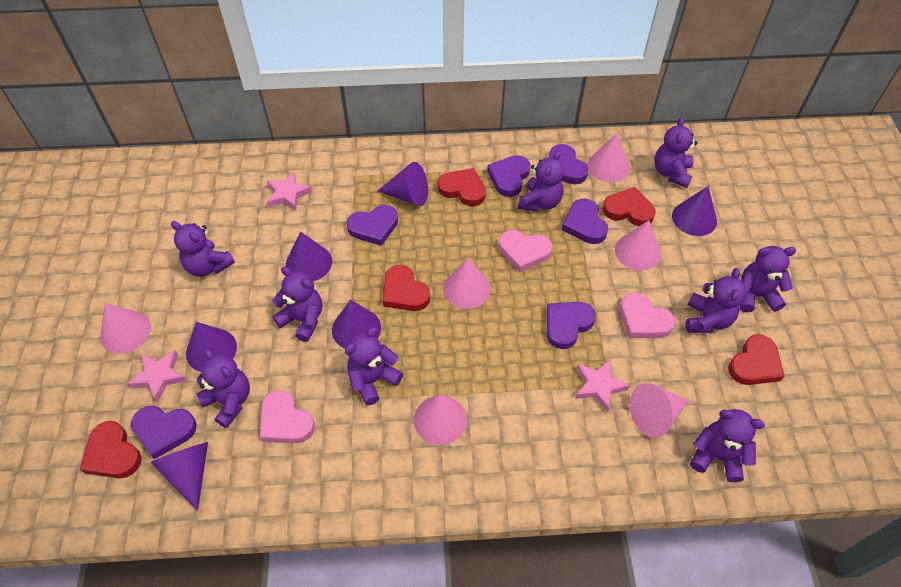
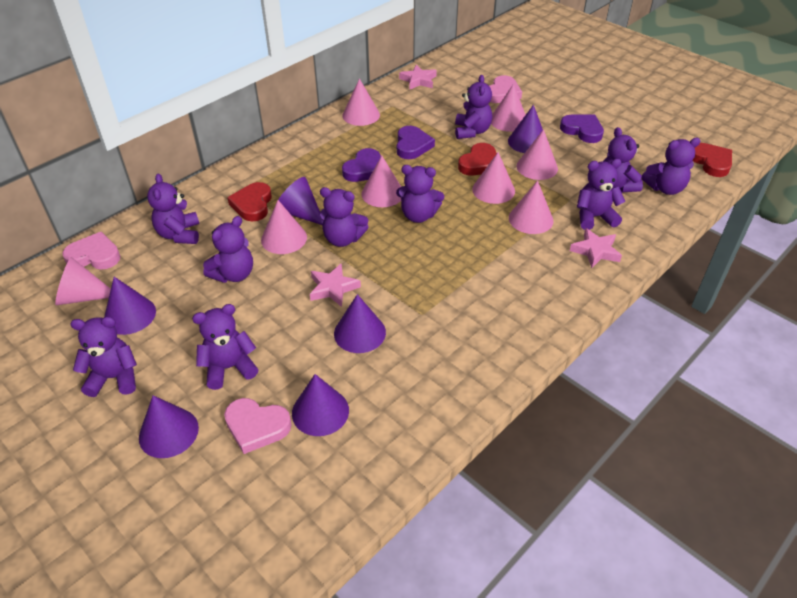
pink cone: [100,303,151,354] [414,394,467,445] [443,259,491,309] [587,134,630,182] [615,220,661,271] [630,383,688,438] = 6 -> [55,257,111,305] [261,200,307,254] [342,78,380,126] [361,156,401,207] [472,152,515,204] [491,84,526,132] [509,180,553,234] [517,129,558,180] = 8
purple heart: [131,406,197,459] [346,205,398,246] [487,155,531,197] [547,302,596,349] [549,144,588,184] [561,199,608,244] = 6 -> [342,148,381,182] [397,126,435,159] [560,115,604,143] = 3
purple teddy bear: [171,221,235,277] [197,349,250,428] [272,267,322,342] [345,327,403,406] [518,150,564,212] [654,117,698,188] [686,268,746,333] [690,409,765,482] [740,246,796,313] = 9 -> [70,317,137,397] [147,174,199,244] [192,304,259,390] [203,216,253,283] [320,187,368,247] [396,165,444,223] [455,75,492,139] [577,159,626,230] [604,127,643,192] [641,138,700,195] = 10
red heart: [80,421,142,478] [383,265,430,311] [438,168,486,207] [602,187,656,226] [728,334,784,385] = 5 -> [227,182,272,221] [458,143,497,175] [693,143,732,177] = 3

